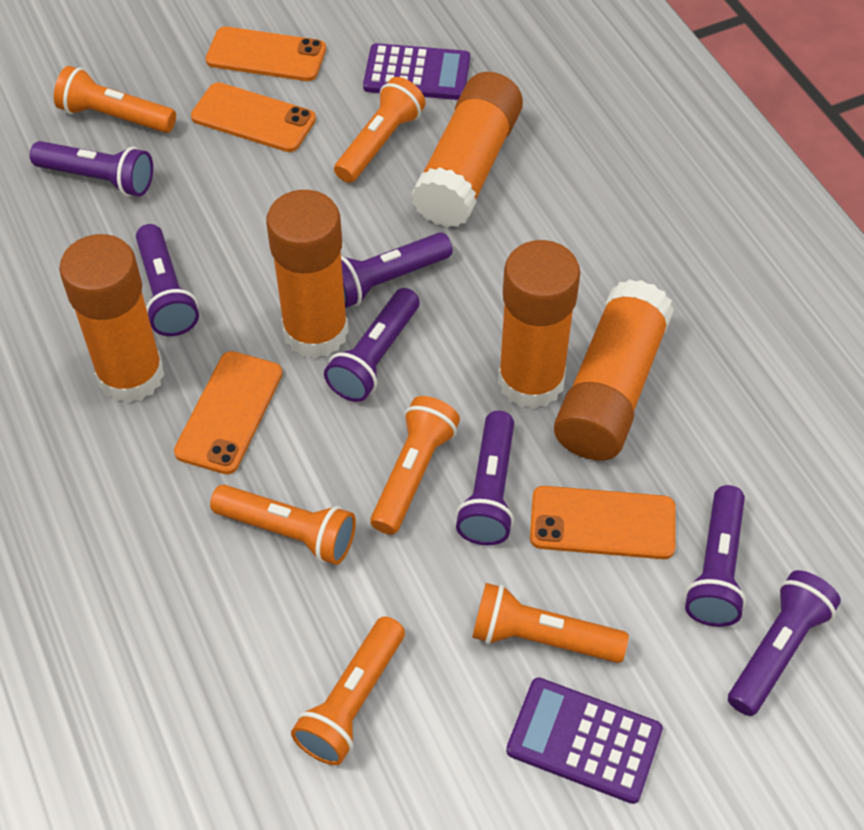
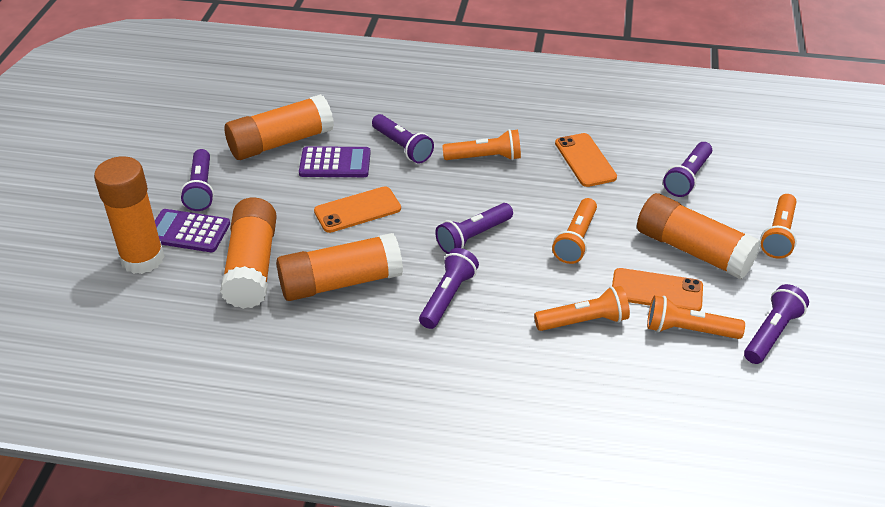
orange flashlight: [54,66,176,133] [210,485,356,565] [291,616,405,765] [334,77,426,183] [370,396,460,535] [472,583,629,663] = 6 -> [442,129,521,160] [534,286,630,331] [552,198,597,264] [647,295,745,339] [760,194,797,258] = 5
orange phone: [174,351,283,474] [191,82,316,152] [206,26,326,81] [530,486,676,559] = 4 -> [314,186,401,233] [555,133,617,187] [612,268,703,311] = 3
purple flashlight: [30,141,153,196] [136,224,199,336] [324,288,419,402] [341,233,452,308] [456,411,514,545] [685,485,746,627] [728,570,841,716] = 7 -> [180,149,214,211] [372,114,434,164] [419,248,479,329] [435,203,513,254] [663,142,712,197] [744,284,809,364] = 6

